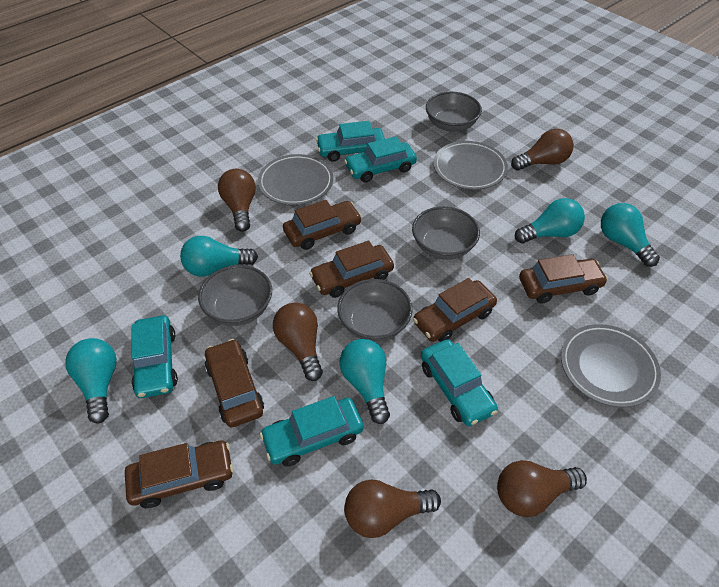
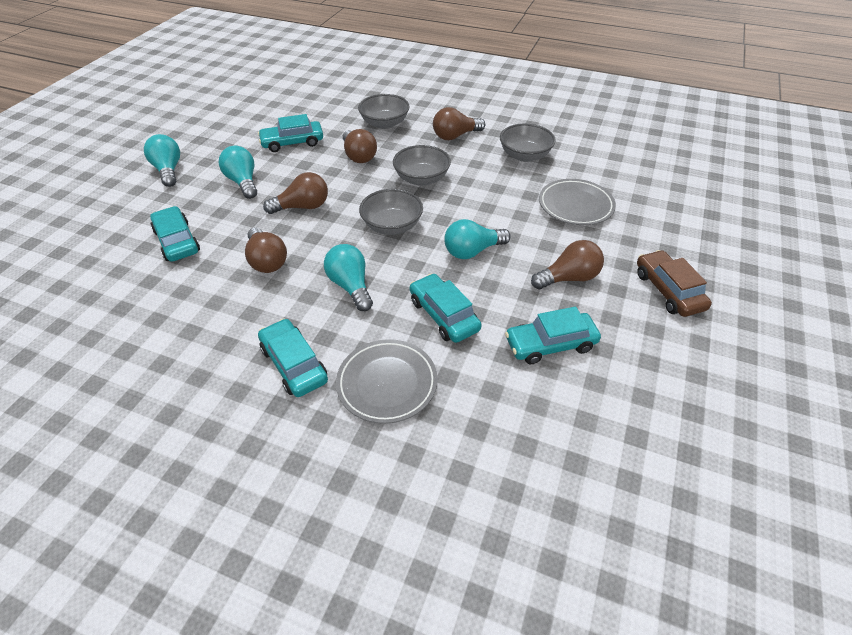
brown car: [125,440,234,508] [205,339,264,427] [283,200,362,250] [309,240,394,298] [413,278,497,342] [519,254,608,303] = 6 -> [637,250,712,317] = 1
grey plate: [258,154,333,205] [433,141,508,190] [561,324,661,407] = 3 -> [336,339,438,424] [539,179,616,225] = 2
turquoise light bulb: [65,338,117,424] [180,236,258,277] [339,339,390,424] [515,198,585,244] [601,203,660,267] = 5 -> [144,134,180,187] [219,146,257,199] [324,244,373,311] [444,219,511,259] = 4

